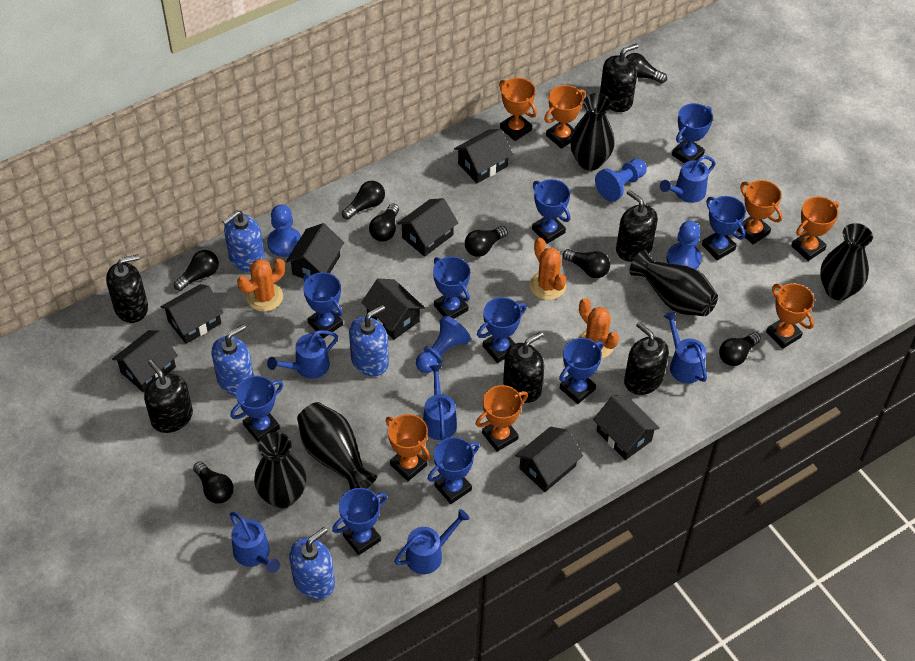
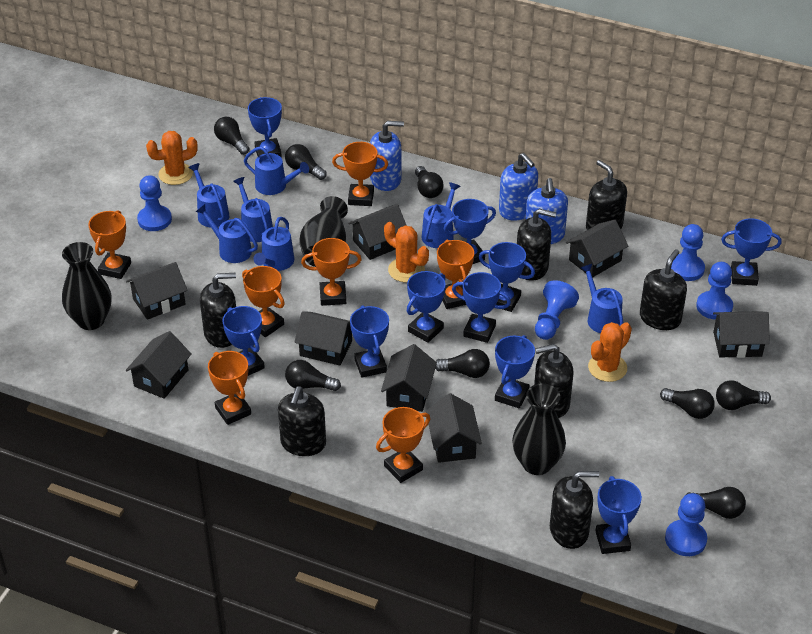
black soap dispenser: [106,254,148,323] [144,359,193,433] [503,332,544,403] [600,43,638,112] [616,190,658,262] [624,322,669,395] = 6 -> [200,273,236,348] [278,387,326,456] [517,209,556,281] [534,344,573,418] [550,471,599,549] [586,160,627,230] [640,249,687,330] = 7
black vase: [254,432,306,508] [297,402,377,490] [570,93,615,171] [630,250,718,316] [820,223,873,300] = 5 -> [62,242,111,330] [299,196,348,267] [512,383,566,475] = 3
blue pawn: [267,204,301,257] [416,315,471,373] [595,159,647,202] [666,221,702,269] = 4 -> [137,175,172,231] [535,280,579,340] [665,493,707,556] [671,224,705,281] [696,262,733,320] = 5
blue soap dispenser: [211,324,254,396] [222,210,265,272] [289,527,335,600] [349,305,389,376] = 4 -> [370,121,404,191] [499,153,538,221] [525,178,568,244] = 3
blue watering can: [230,512,280,573] [267,330,338,379] [394,509,470,574] [423,365,457,441] [660,155,716,203] [664,312,707,383] = 6 -> [188,163,230,227] [196,204,258,263] [233,177,273,242] [244,146,309,195] [254,217,294,271] [422,182,460,248] [581,264,624,333] = 7

